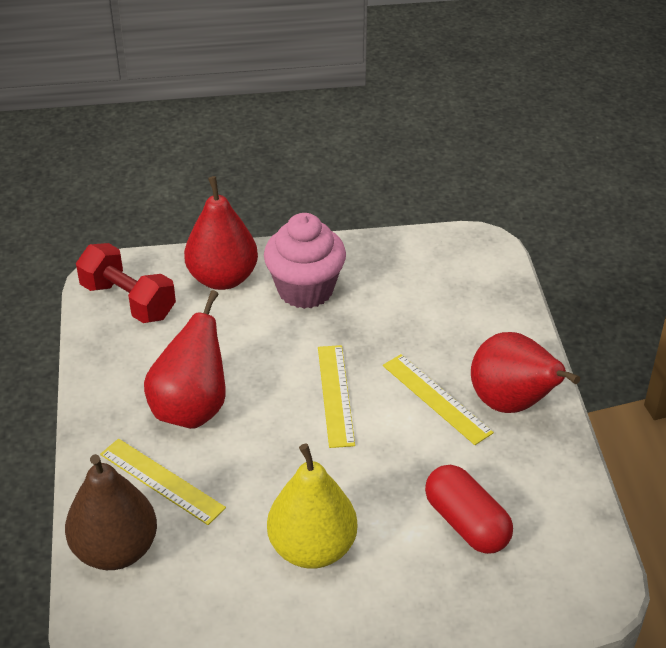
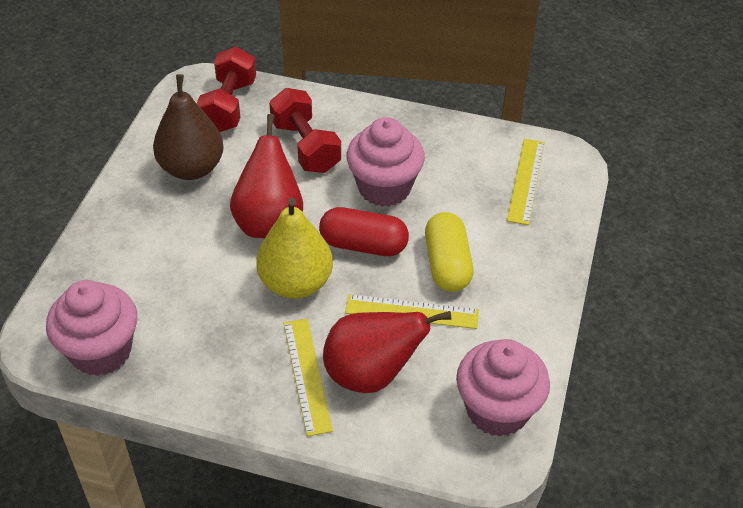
pink cupcake: [264,213,346,309] = 1 -> [46,280,137,376] [346,117,425,207] [456,339,550,437] = 3
red dumbbell: [76,243,176,323] = 1 -> [196,47,256,132] [269,88,341,173] = 2
red pear: [144,290,226,429] [184,176,258,290] [471,332,580,413] = 3 -> [230,114,303,238] [323,311,451,393] = 2
yellow capsule: none = 0 -> [425,212,473,292] = 1

